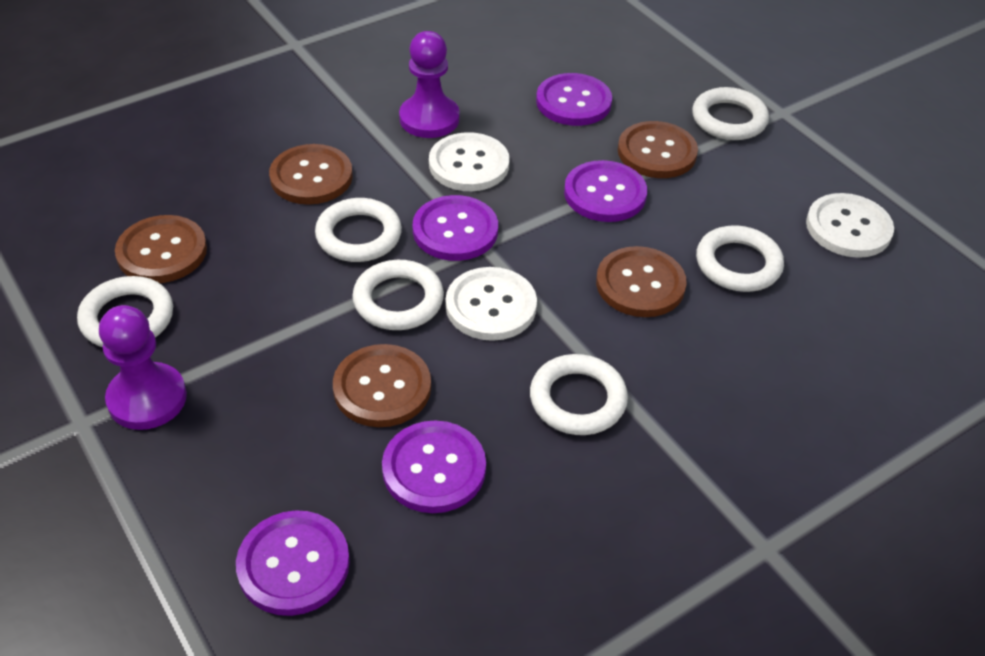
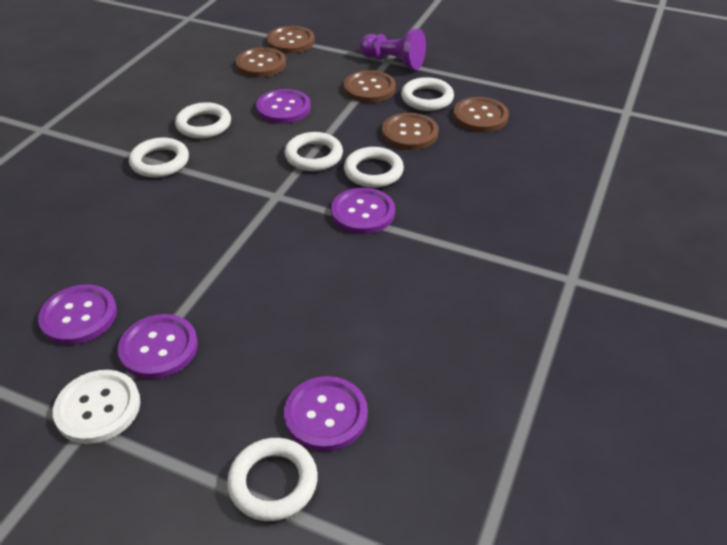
purple pawn: [99,305,187,430] [399,31,460,138] = 2 -> [360,29,426,70] = 1
white button: [429,132,509,191] [445,267,537,341] [806,193,894,258] = 3 -> [53,370,140,444] = 1

